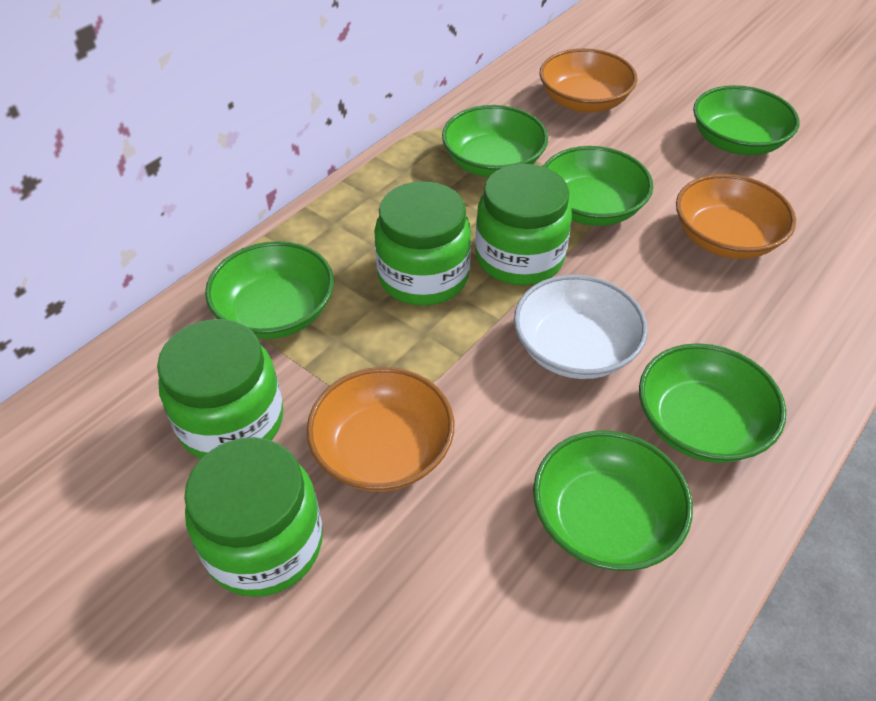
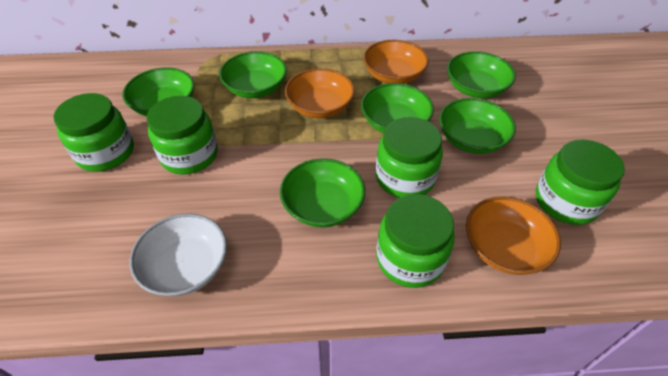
green jar: [157,319,283,458] [184,437,323,597] [374,181,471,306] [475,164,572,285] = 4 -> [53,93,134,172] [147,96,218,175] [376,117,443,198] [376,194,454,288] [536,139,625,225] = 5

